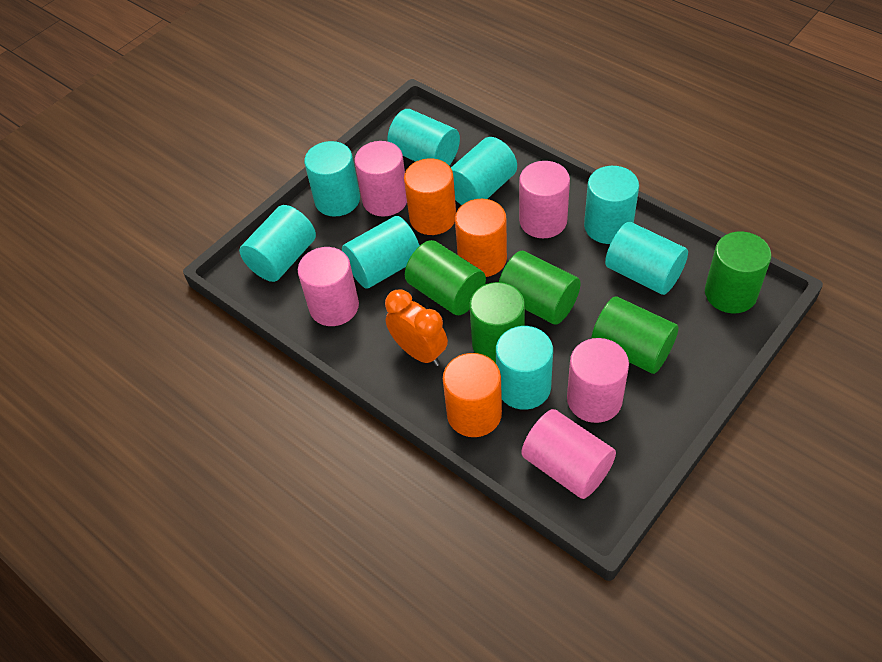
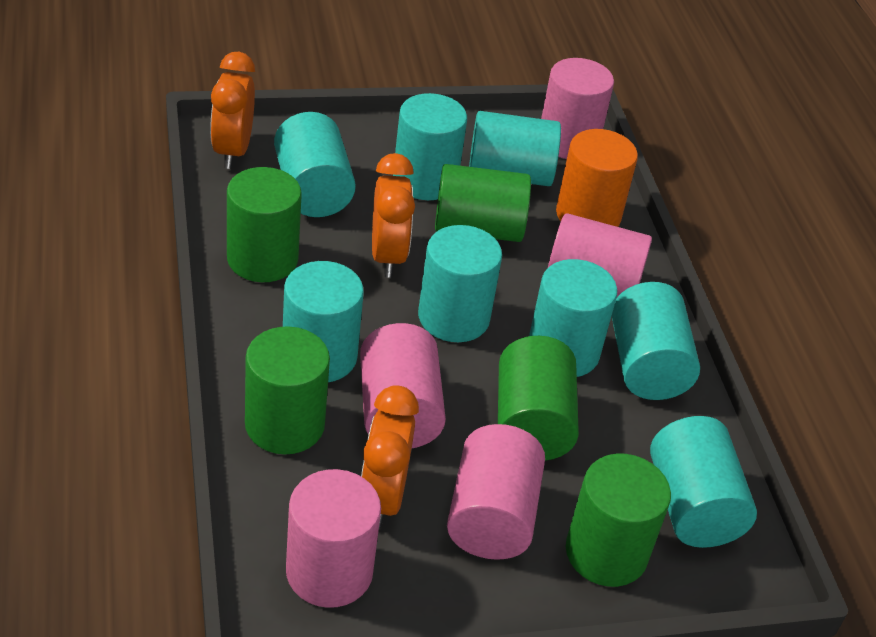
orange clock: [385,289,448,366] = 1 -> [210,52,255,169] [361,385,419,529] [372,153,415,278] = 3
orange cylinder: [404,158,456,235] [443,353,502,437] [455,199,507,277] = 3 -> [556,129,638,227] = 1

